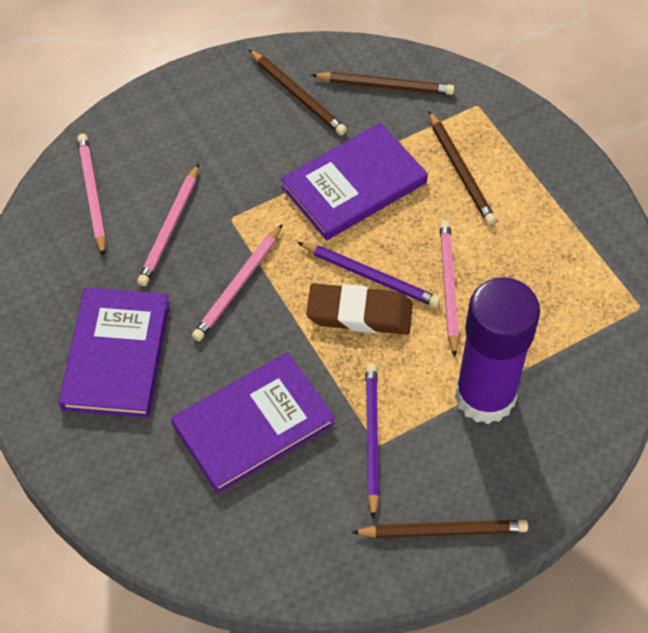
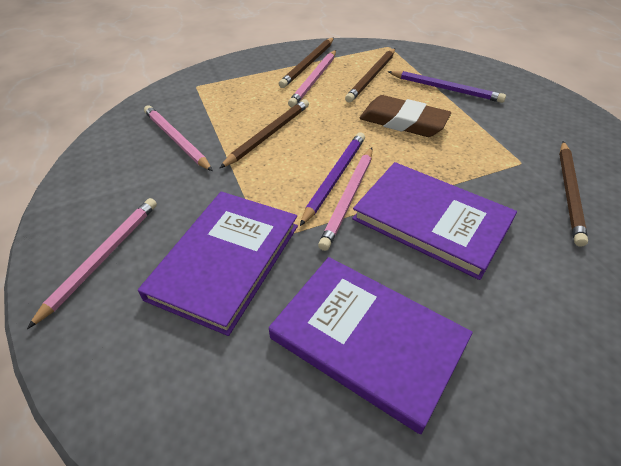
purple glue stick: [455,277,540,424] = 1 -> none = 0

